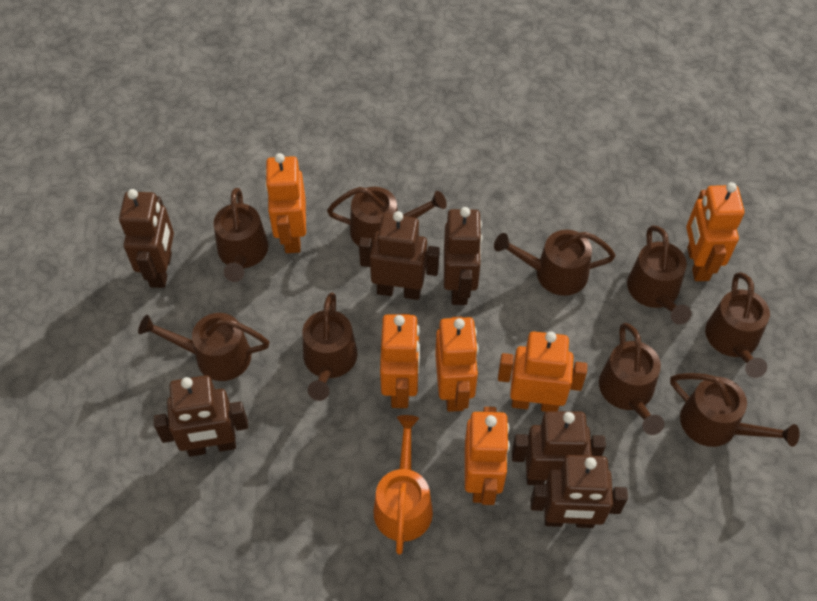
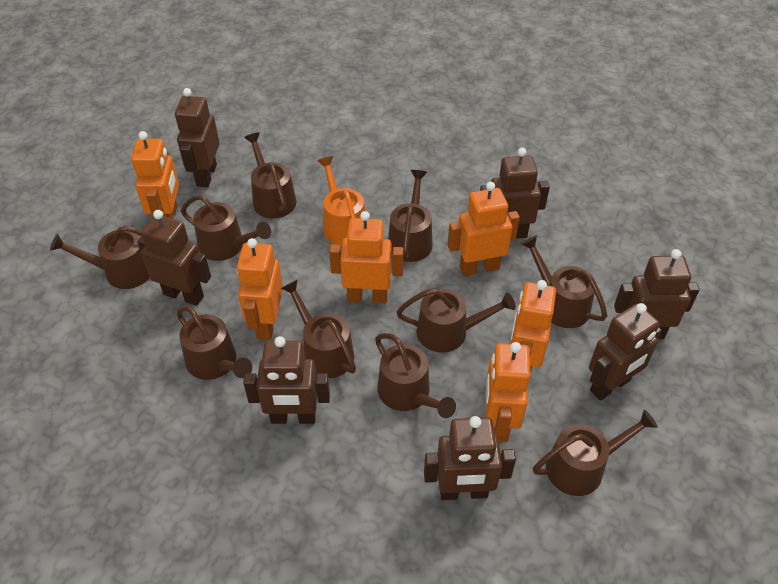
brown robot: [119,189,174,288] [153,375,248,457] [359,211,440,300] [444,207,483,305] [512,411,606,485] [530,455,628,528] = 6 -> [137,210,211,306] [175,88,219,187] [243,336,330,424] [424,416,516,500] [480,148,550,239] [589,303,662,401] [614,249,700,339] = 7
brown watering can: [138,313,269,381] [213,188,268,282] [303,292,357,401] [327,187,447,246] [494,230,616,296] [599,323,664,435] [627,226,691,325] [670,373,800,447] [705,272,770,378] = 9 -> [50,225,149,289] [176,306,252,380] [181,195,271,261] [244,133,296,219] [281,279,356,378] [375,333,456,418] [388,170,433,262] [396,288,516,353] [521,235,607,328] [533,410,658,496] = 10

